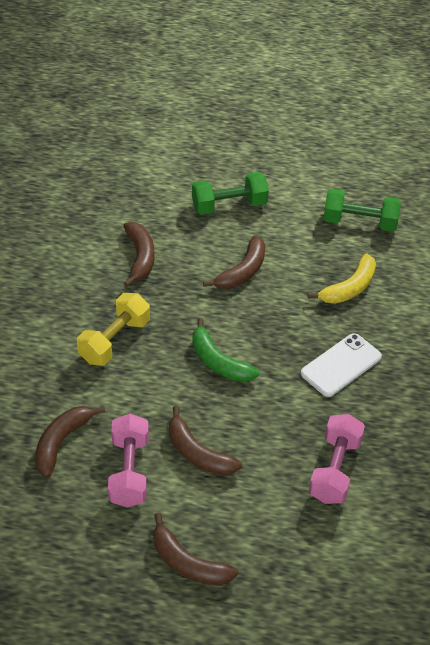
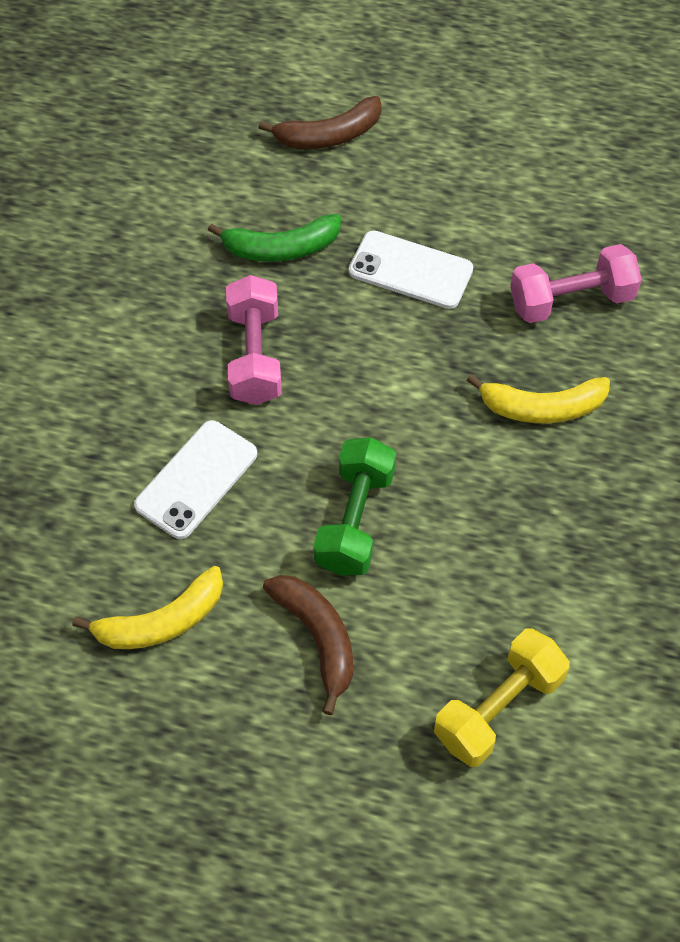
brown banana: [35,406,105,478] [123,222,155,287] [153,513,238,586] [169,406,242,475] [203,236,265,289] = 5 -> [258,96,382,149] [263,575,353,715] = 2
green dumbbell: [192,172,269,215] [323,189,401,232] = 2 -> [314,437,396,576] = 1
white phone: [301,333,382,397] = 1 -> [134,420,257,539] [349,230,473,309] = 2
yellow banana: [308,253,376,304] = 1 -> [72,566,223,649] [467,374,610,423] = 2

